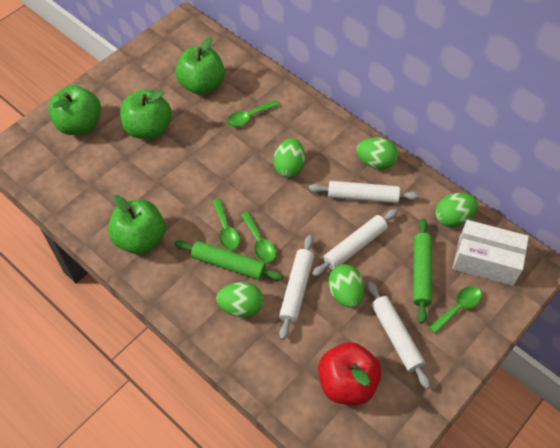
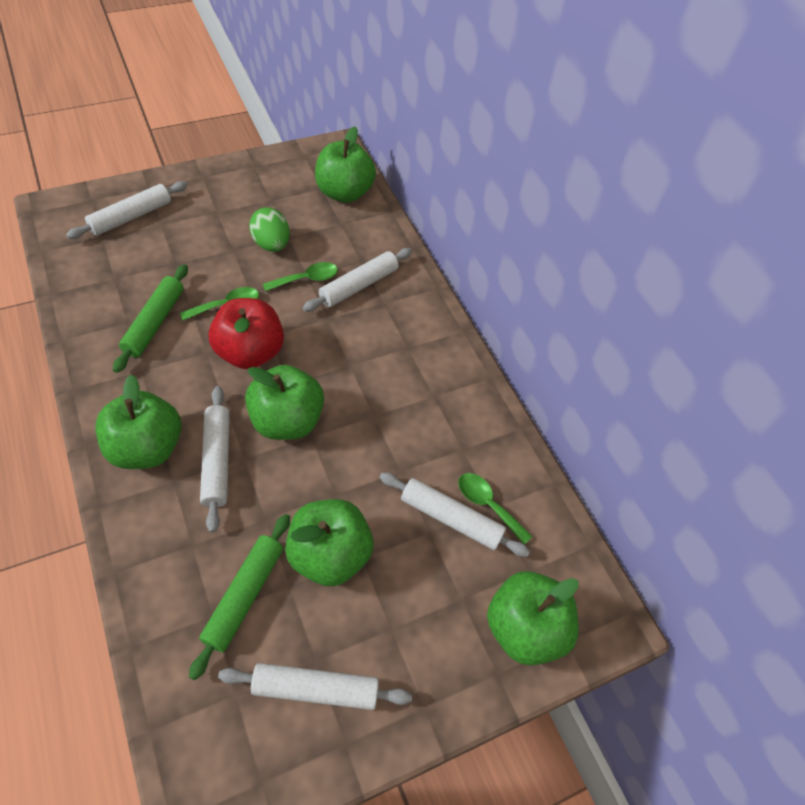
green apple: [48,85,101,135] [108,195,165,254] [120,89,172,139] [175,37,225,95] = 4 -> [95,375,182,469] [245,365,324,440] [285,499,373,586] [315,127,376,203] [487,571,579,665] = 5
green egg: [216,282,263,318] [274,138,305,177] [328,264,364,308] [356,137,398,169] [435,193,478,227] = 5 -> [249,207,290,252] = 1
green spoon: [212,199,240,250] [227,100,279,127] [241,212,276,262] [429,286,482,334] = 4 -> [180,287,259,321] [263,262,338,292] [458,473,533,545] = 3
white box: [452,220,529,286] = 1 -> none = 0
white rolling pin: [279,235,314,340] [309,181,419,203] [312,209,398,277] [367,282,430,389] = 4 -> [66,181,187,239] [200,386,230,533] [218,663,412,710] [303,248,412,312] [379,472,530,557] = 5

